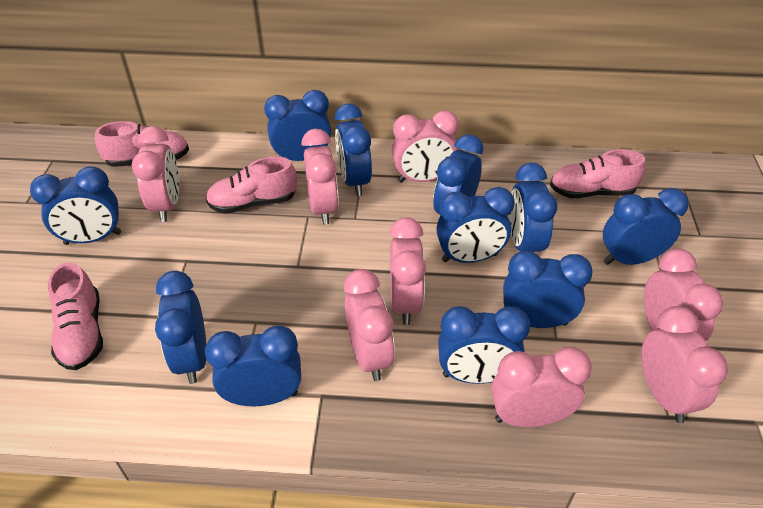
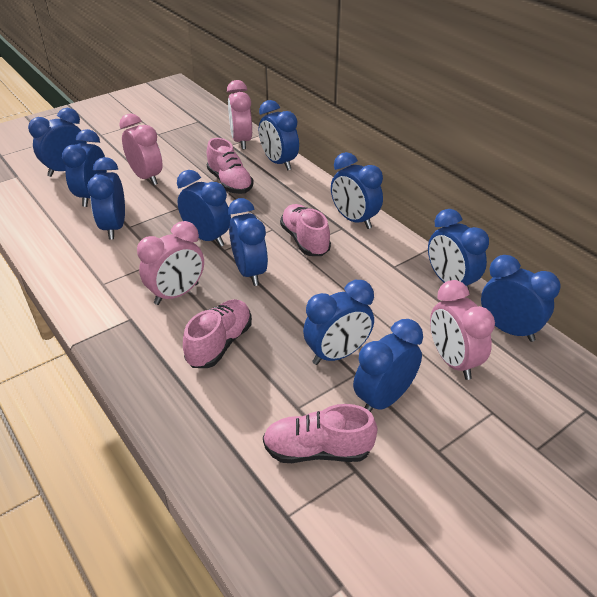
pink clock: [132,126,179,222] [301,129,339,225] [344,269,395,381] [389,218,426,325] [392,110,459,183] [491,347,592,427] [641,306,728,423] [644,249,723,341] = 8 -> [119,114,163,185] [137,221,204,305] [227,80,252,150] [430,280,495,380] = 4

